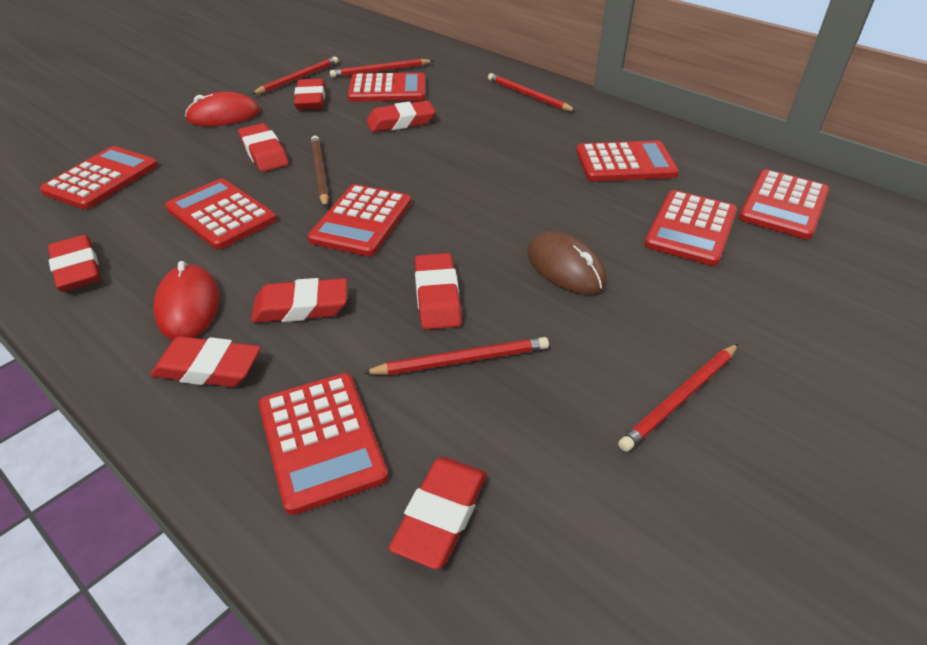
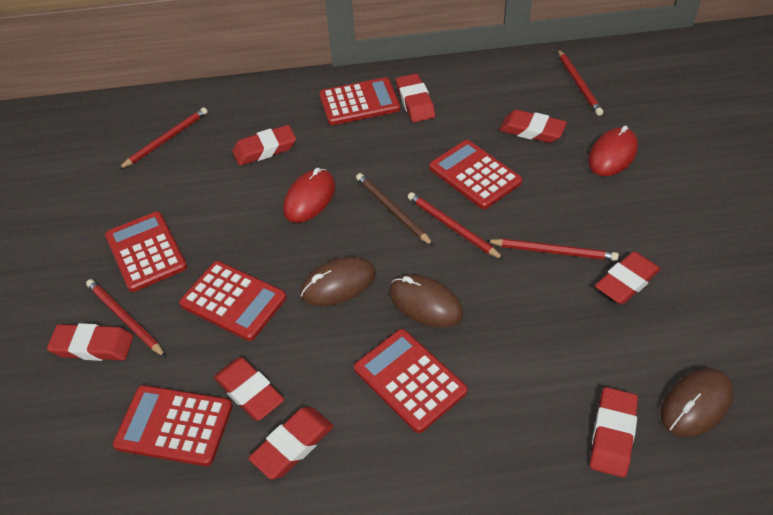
brown mouse: [527,231,607,294] = 1 -> [300,257,376,306] [389,274,463,328] [661,368,733,437] = 3
red calculator: [40,146,158,209] [165,178,277,249] [259,373,388,515] [308,184,411,256] [348,72,425,102] [576,141,679,181] [644,190,737,266] [739,169,829,239] = 8 -> [105,211,187,292] [113,385,233,466] [179,261,287,341] [319,77,400,125] [354,329,468,433] [429,140,522,209] = 6

